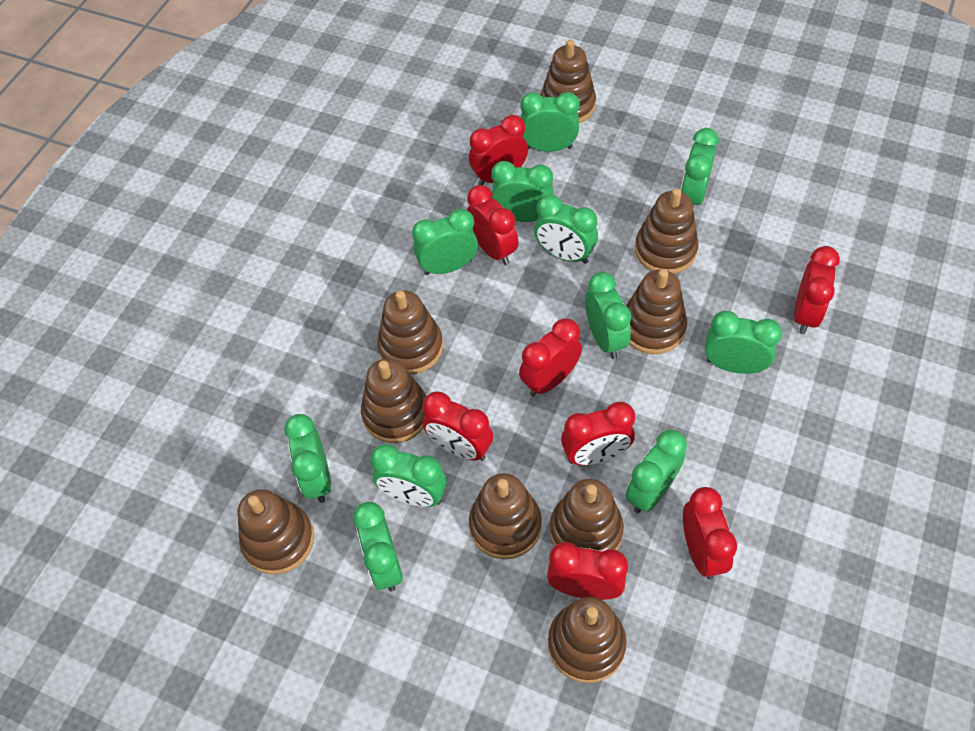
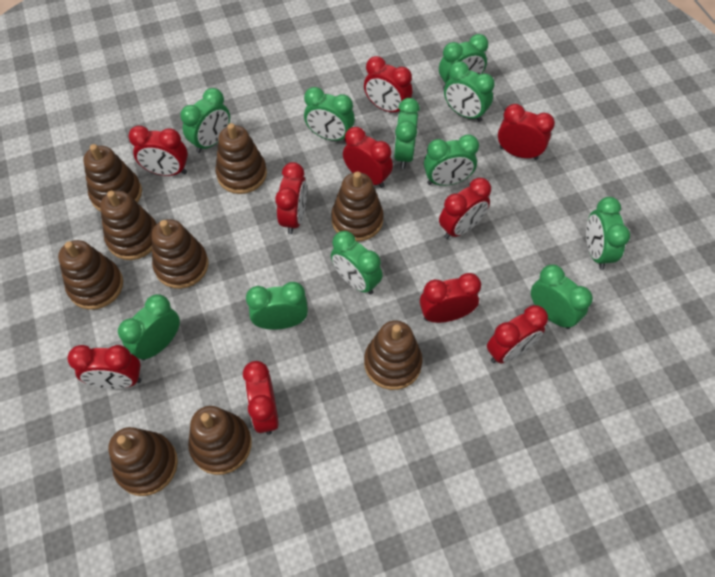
red clock: [423,392,493,461] [467,185,518,265] [469,115,528,185] [519,318,582,397] [547,542,628,600] [561,402,635,465] [683,487,737,579] [794,246,840,334] = 8 -> [67,345,142,389] [128,126,188,176] [243,361,279,435] [275,162,307,234] [343,127,393,188] [364,56,412,112] [420,273,481,323] [439,178,491,239] [487,305,548,364] [498,104,555,160] = 10

